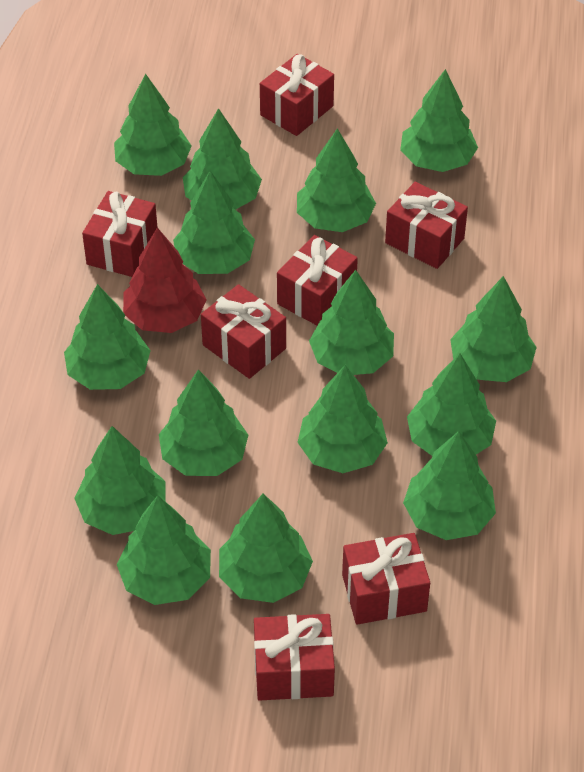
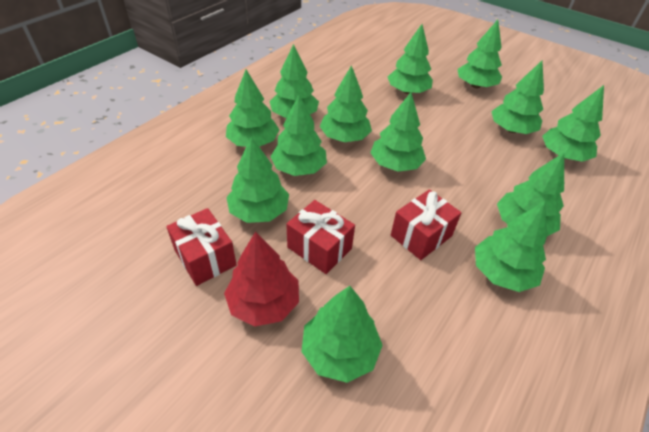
green tree: [64,284,151,390] [74,426,166,535] [114,74,191,176] [117,495,211,605] [159,369,248,476] [173,171,255,274] [183,108,262,210] [219,494,313,603] [297,128,376,232] [297,365,388,473] [309,270,394,375] [400,69,478,172] [403,431,496,540] [407,353,496,456] [450,276,537,382] = 15 -> [226,69,279,147] [226,136,289,223] [269,44,319,118] [270,95,327,176] [301,286,383,383] [319,65,372,142] [370,92,426,172] [388,24,433,94] [457,20,502,88] [475,202,547,292] [491,61,544,134] [497,153,564,236] [542,85,604,162] = 13
red gift: [82,191,157,277] [201,284,286,379] [254,614,335,701] [260,54,334,136] [277,235,358,326] [342,533,430,625] [385,182,468,269] = 7 -> [166,208,237,286] [286,200,355,274] [391,189,462,260] = 3

